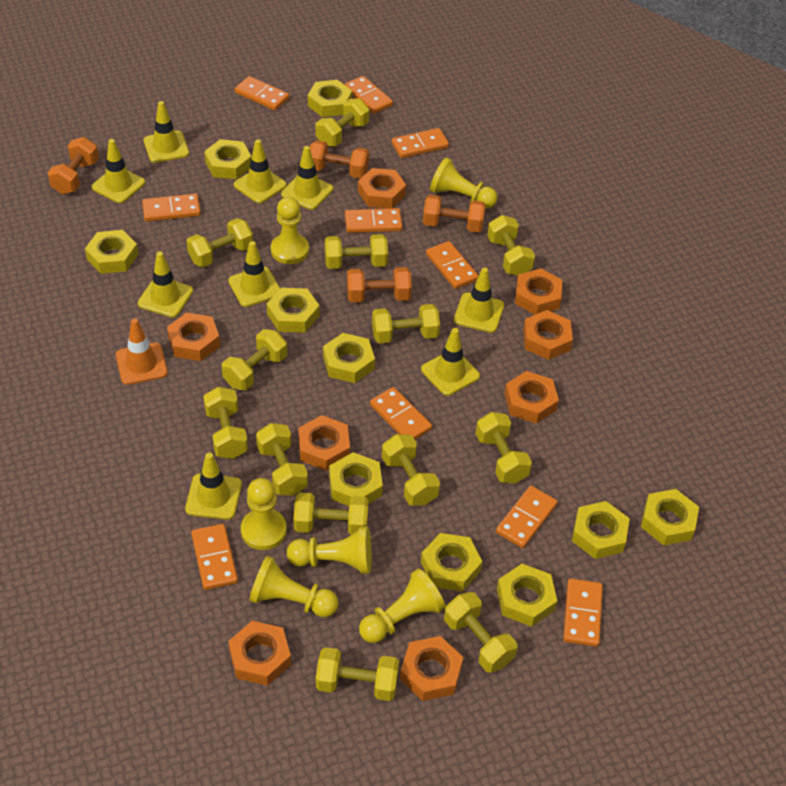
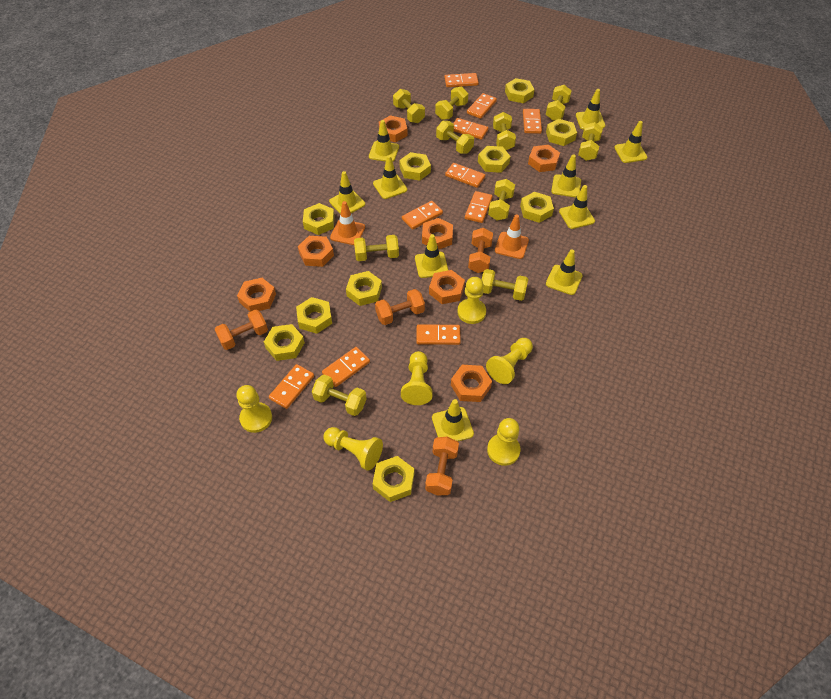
orange nut: [167,312,220,361] [228,621,291,686] [298,415,350,471] [358,168,406,209] [400,636,463,701] [505,371,559,424] [515,268,562,315] [523,310,573,360] = 8 -> [237,278,276,312] [298,236,334,267] [379,115,407,142] [422,218,453,250] [429,270,465,304] [451,365,492,402] [528,145,560,172] = 7
orange traffic cone: [116,318,168,385] = 1 -> [330,201,365,245] [495,214,529,259] = 2
yellow dumbbell: [186,218,253,267] [203,387,248,459] [222,329,287,390] [256,423,308,496] [293,493,369,535] [316,98,370,146] [316,647,399,701] [325,234,388,269] [372,304,440,344] [382,434,440,506] [444,592,517,673] [476,412,532,484] [487,215,535,276] = 13 -> [312,375,367,416] [354,235,399,261] [393,89,425,123] [435,86,468,120] [436,121,474,154] [482,269,528,301] [488,179,515,220] [493,112,516,150] [546,85,572,121] [578,122,603,161] = 10
yellow traffic cone: [92,139,145,203] [138,251,193,317] [144,101,189,163] [185,453,242,520] [228,241,280,307] [234,139,287,203] [281,146,333,210] [421,328,480,396] [454,268,504,333] = 9 -> [329,171,365,213] [369,120,399,162] [373,155,407,199] [415,234,448,278] [432,399,474,441] [546,249,583,295] [551,154,581,197] [559,185,595,229] [576,89,605,130] [614,121,647,163] = 10

